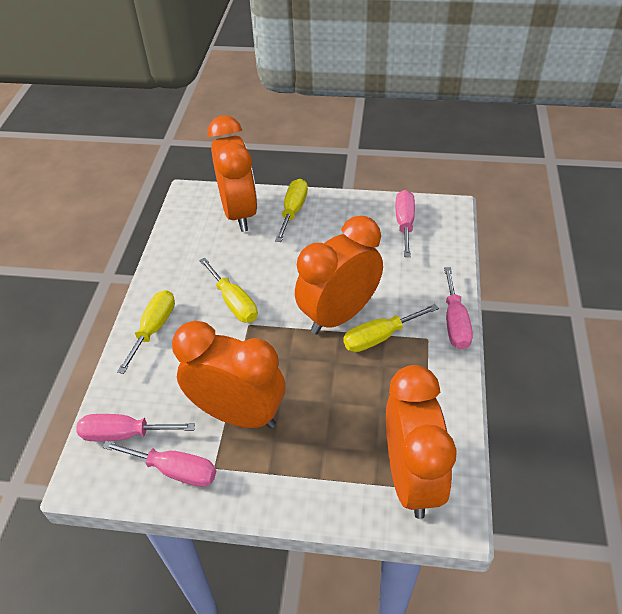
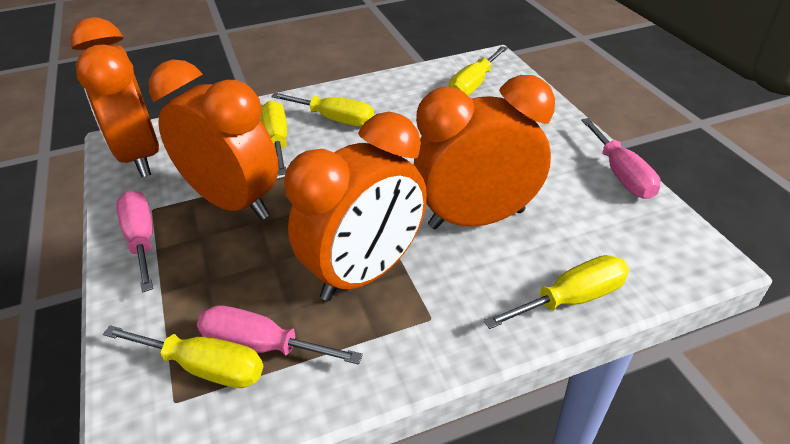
pink screwdriver: [76,414,195,441] [102,441,216,487] [395,190,415,257] [444,267,473,349] = 4 -> [116,191,153,293] [197,305,363,364] [581,118,661,199] = 3
yellow screwdriver: [117,290,175,374] [199,258,258,323] [275,179,308,242] [343,304,439,352] = 4 -> [103,325,263,388] [261,100,287,176] [271,93,374,126] [449,46,507,96] [483,255,629,329] = 5

